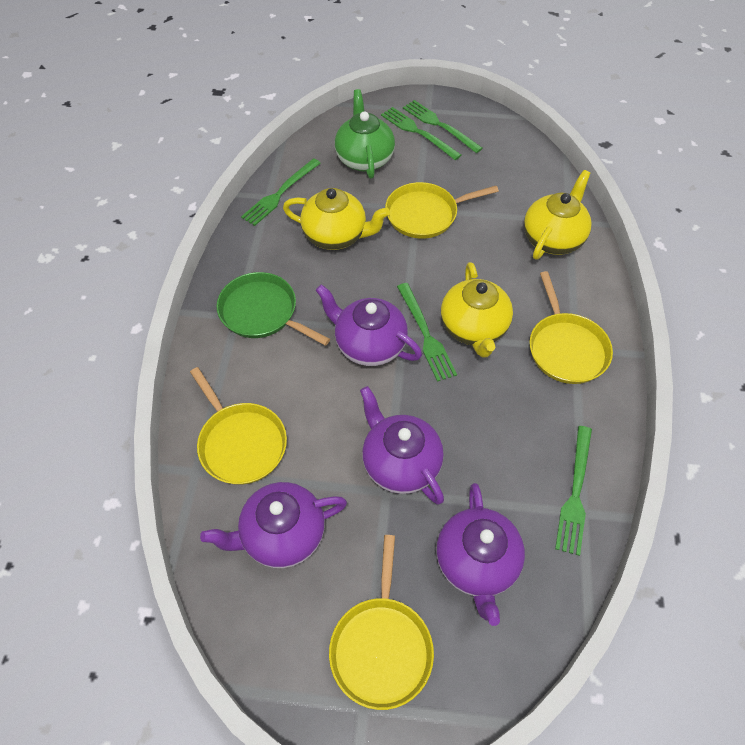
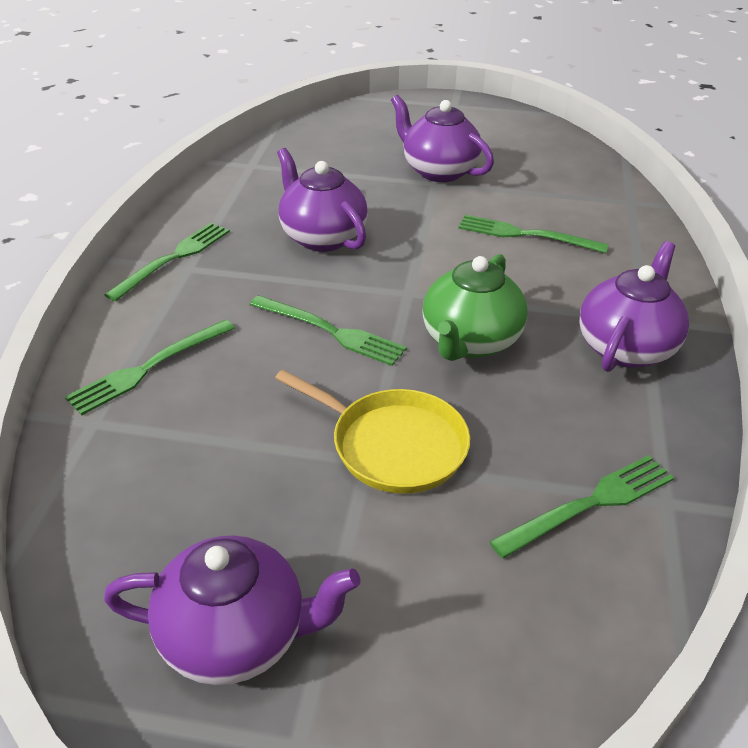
green pan: [216,272,330,346] = 1 -> none = 0
yellow pan: [190,367,287,485] [329,535,434,710] [385,182,499,239] [530,271,613,384] = 4 -> [275,370,470,494] = 1
yellow teapot: [283,188,390,250] [441,262,513,358] [524,170,592,260] = 3 -> none = 0

